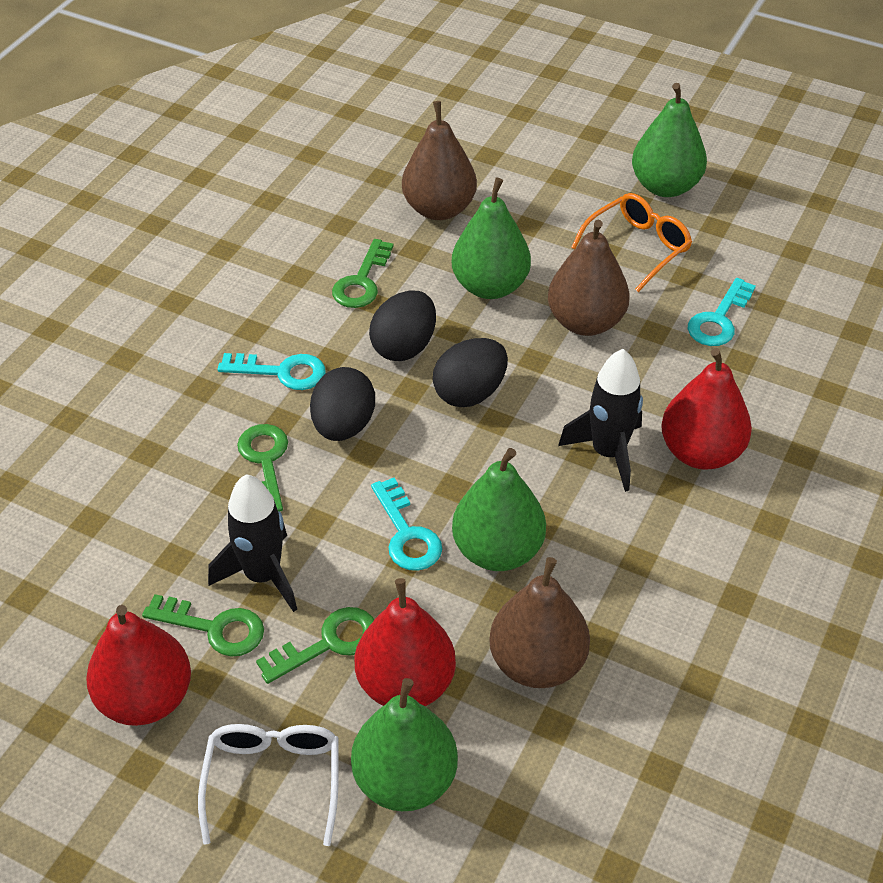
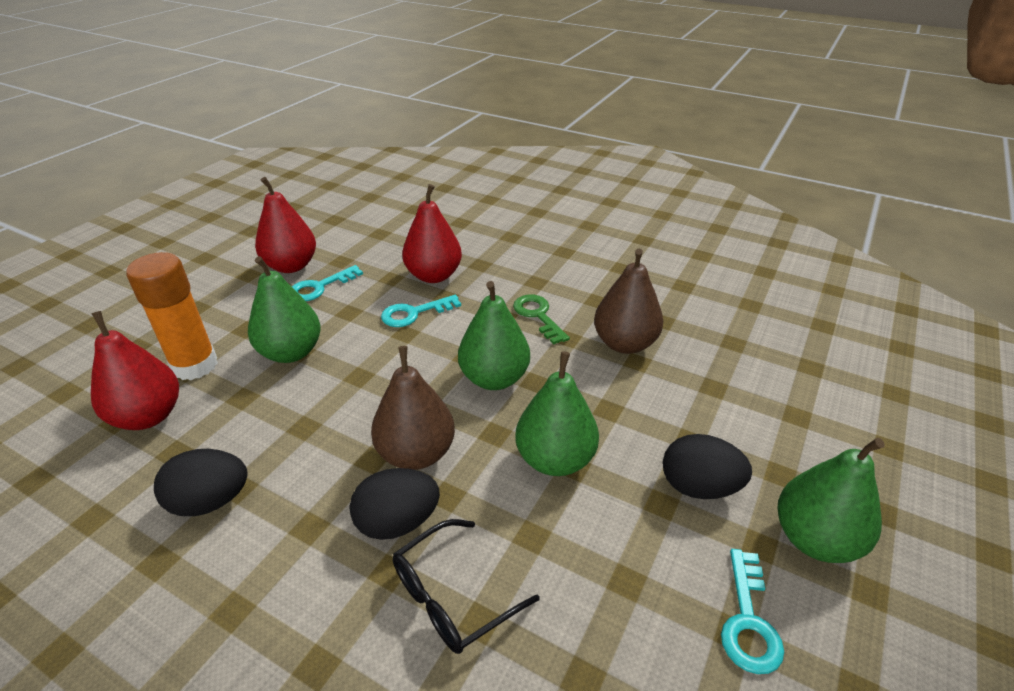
black glasses: none = 0 -> [392,519,540,654] = 1
black rocket: [208,474,297,612] [558,349,643,492] = 2 -> none = 0
brown pear: [402,101,477,220] [489,557,590,688] [548,220,630,336] = 3 -> [371,346,455,470] [594,248,663,354] = 2
green key: [142,594,264,657] [237,424,288,512] [256,607,374,684] [332,239,393,308] = 4 -> [513,295,570,345] = 1
orange glasses: [571,193,692,292] = 1 -> none = 0
orange glue stick: none = 0 -> [126,252,218,380] = 1
white glasses: [198,724,339,846] = 1 -> none = 0

